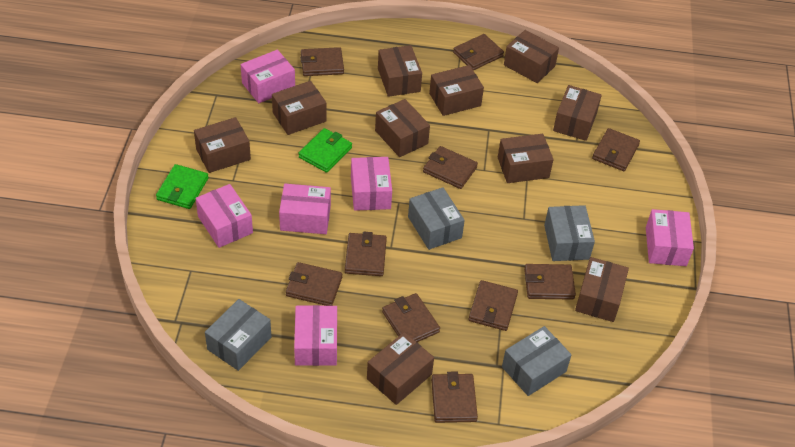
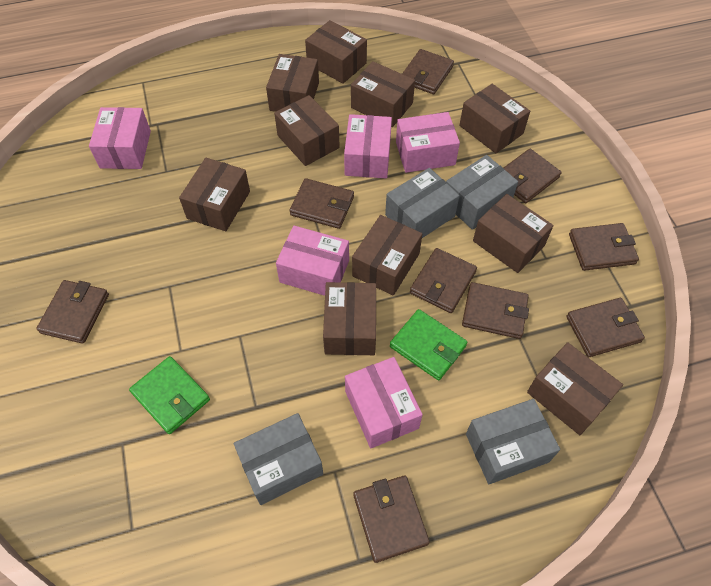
brown wallet: [286,262,343,306] [300,47,344,76] [345,232,387,276] [382,293,440,342] [423,146,478,189] [431,372,478,423] [453,34,504,70] [469,280,518,331] [524,264,576,300] [592,128,640,171] = 10 -> [36,280,109,344] [289,178,354,229] [353,475,430,563] [402,49,454,94] [410,248,477,313] [462,282,529,339] [504,149,561,203] [566,298,645,357] [569,223,639,271] = 9
pink box: [196,184,253,248] [241,50,295,103] [279,184,331,234] [294,305,337,366] [351,157,392,211] [646,209,694,266] = 6 -> [89,107,151,169] [276,226,349,296] [344,114,392,178] [345,357,423,448] [396,112,460,173] = 5

